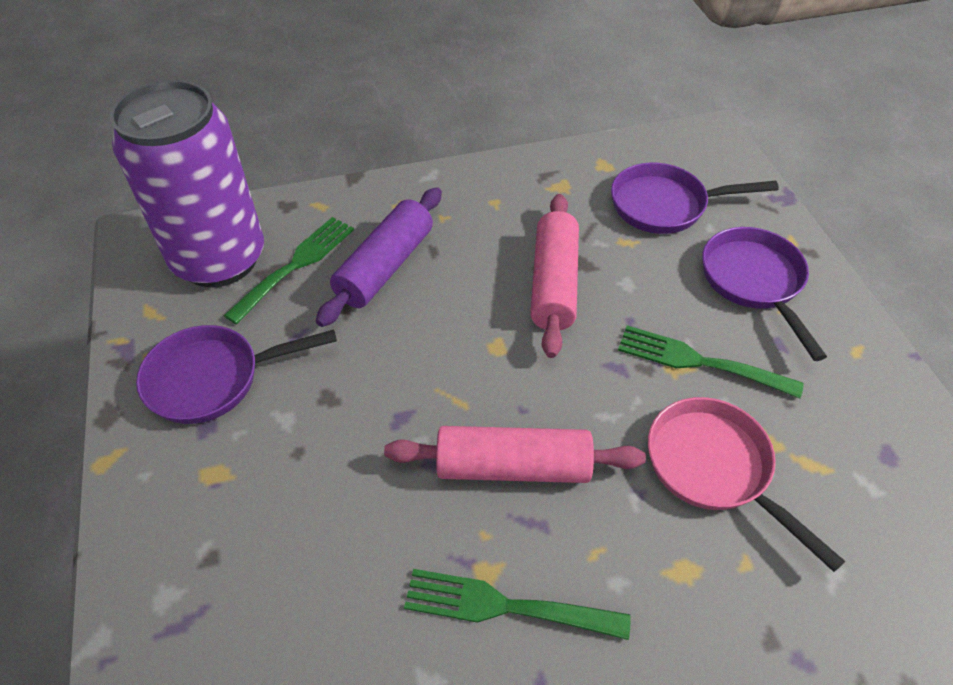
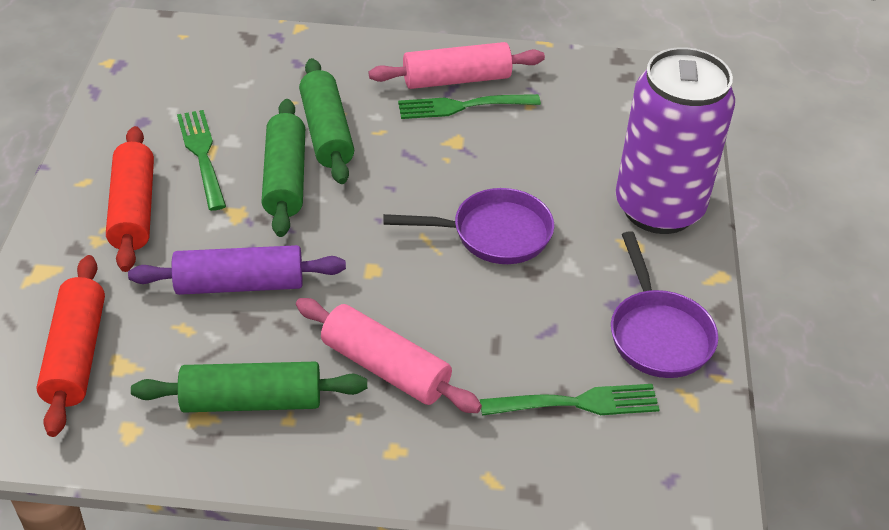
green rolling pin: none = 0 -> [131,362,367,413] [261,99,305,237] [299,58,354,184] = 3
pink pan: [648,397,845,572] = 1 -> none = 0
purple pan: [136,325,337,424] [611,162,779,234] [702,227,827,361] = 3 -> [383,188,554,264] [611,231,718,378] = 2
red rolling pin: none = 0 -> [36,255,105,437] [106,126,154,272] = 2

